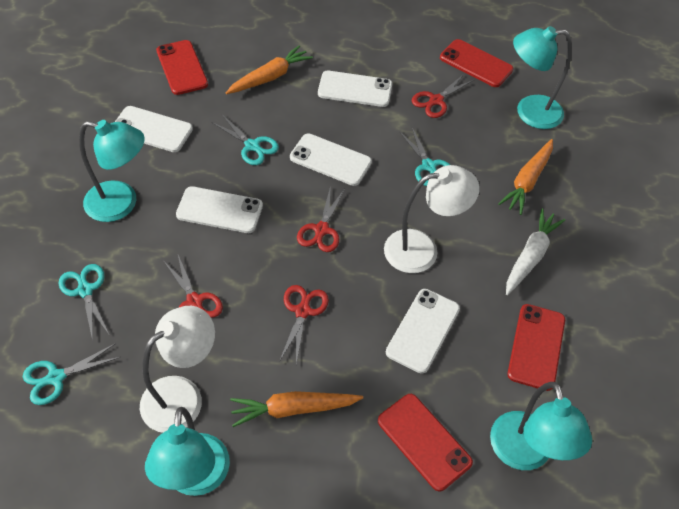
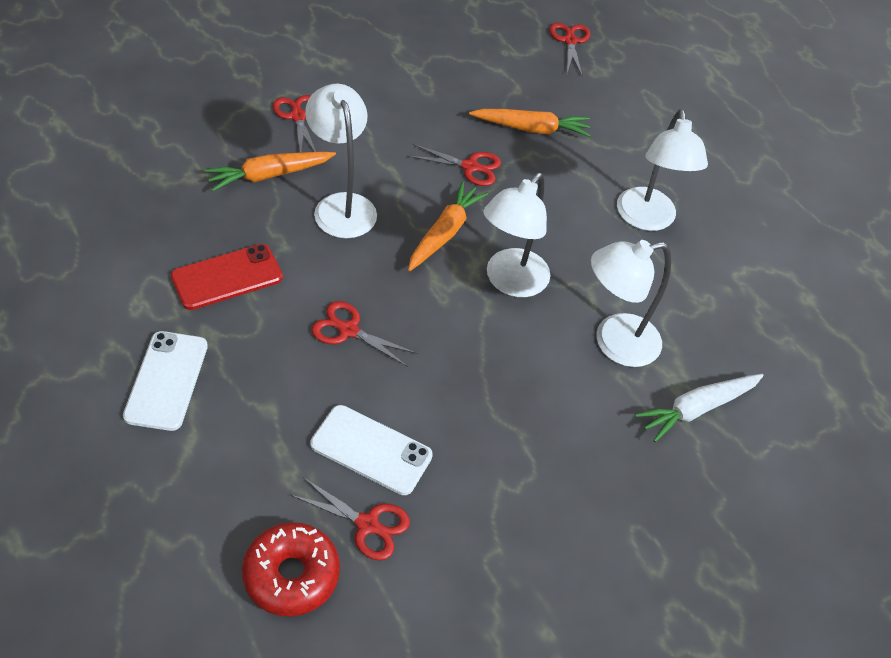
red donut: none = 0 -> [242,522,340,617] = 1
red phone: [156,40,208,95] [378,394,473,491] [440,39,513,87] [507,304,565,391] = 4 -> [171,244,283,310] = 1
red scissors: [163,255,223,318] [279,285,329,364] [297,186,345,252] [412,74,474,118] = 4 -> [273,95,316,152] [291,477,410,560] [311,301,417,367] [408,144,501,186] [549,23,591,76] = 5
turquoise lamp: [79,120,145,222] [145,407,230,496] [490,382,592,470] [513,26,572,129] = 4 -> none = 0
turquoise scissors: [23,344,120,405] [58,264,110,341] [211,115,279,165] [399,128,450,186] = 4 -> none = 0
white lamp: [140,306,215,433] [384,165,480,273] = 2 -> [305,84,377,238] [483,173,550,297] [591,240,671,367] [617,109,708,231] = 4
white phone: [115,106,193,152] [176,186,263,233] [290,133,372,186] [318,70,392,107] [386,289,460,374] = 5 -> [123,331,208,431] [310,405,433,495] = 2

